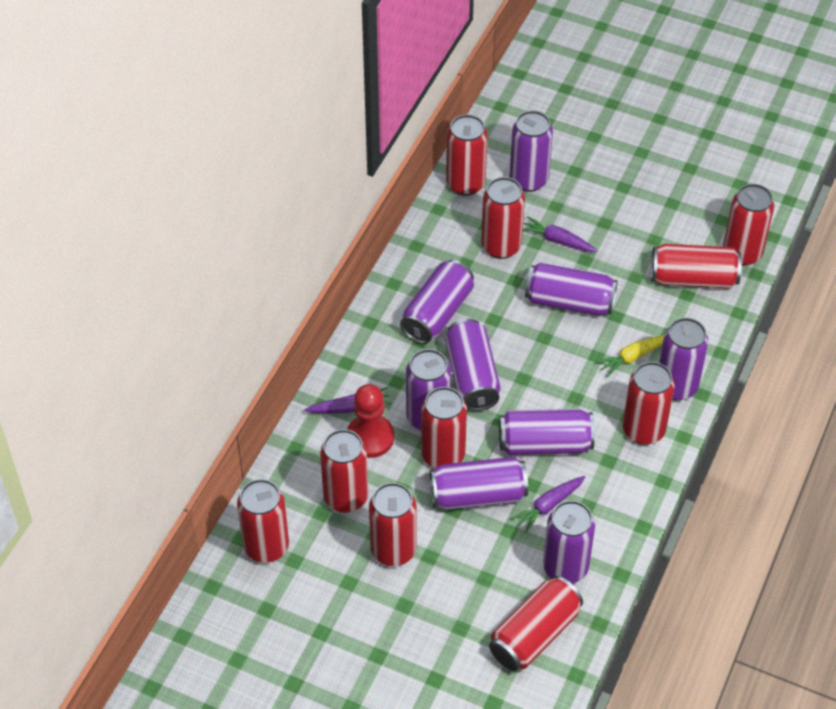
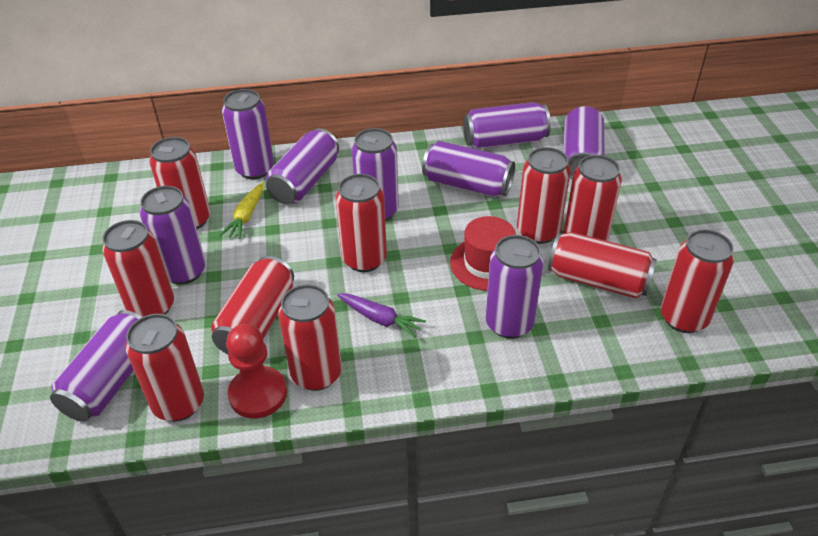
purple carrot: [304,387,392,414] [511,476,585,533] [523,216,597,252] = 3 -> [337,293,426,338] = 1
red hat: none = 0 -> [450,216,516,291] = 1

